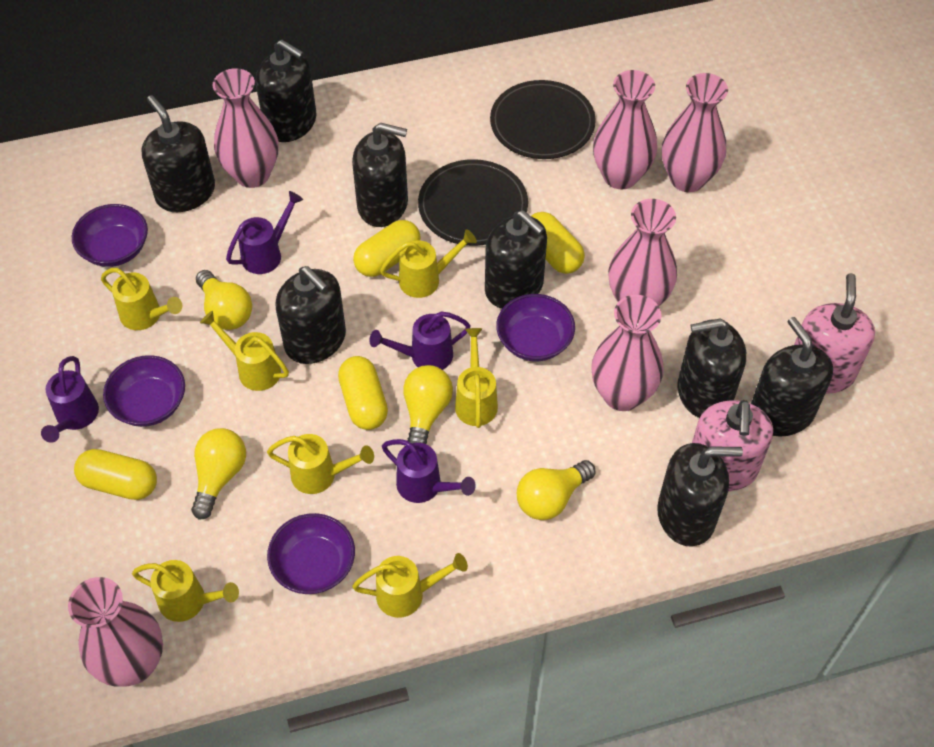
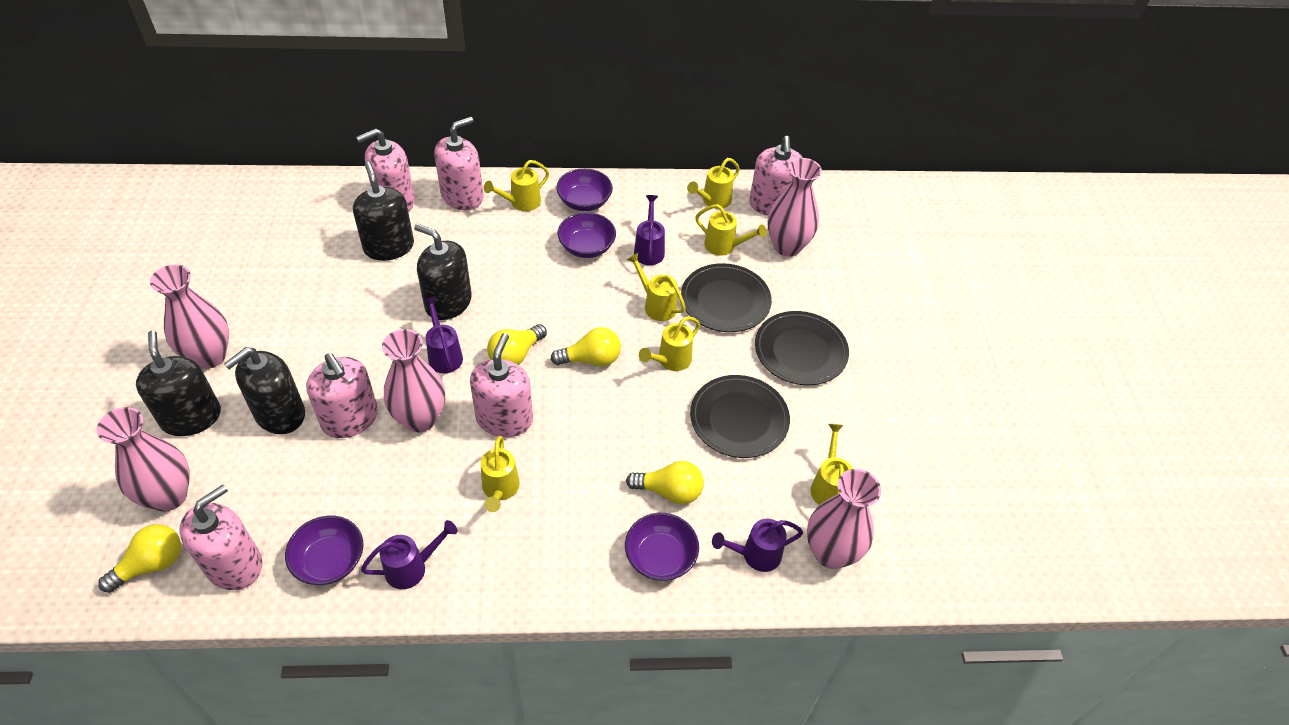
black plate: [418,159,528,246] [490,80,596,159] = 2 -> [681,263,772,332] [690,375,790,458] [755,311,849,385] = 3
black soap dispenser: [142,95,215,212] [256,40,317,142] [276,266,346,364] [352,123,408,227] [485,210,547,309] [657,443,743,546] [677,318,746,418] [751,317,833,437] = 8 -> [136,330,221,436] [224,347,305,434] [353,162,414,261] [414,224,472,320] = 4
pink soap dispenser: [692,400,773,491] [794,273,875,394] = 2 -> [179,485,262,590] [306,353,378,438] [356,128,415,212] [434,117,483,210] [470,333,533,437] [749,136,803,215] = 6
pink vase: [68,577,163,687] [213,68,278,188] [591,295,663,411] [593,70,657,189] [608,199,677,306] [662,73,728,192] = 6 -> [97,407,190,512] [150,265,229,369] [382,329,445,432] [767,158,822,256] [807,469,881,569] = 5
yellow capsule: [74,449,157,500] [338,356,388,430] [353,220,421,277] [531,212,585,274] = 4 -> none = 0

